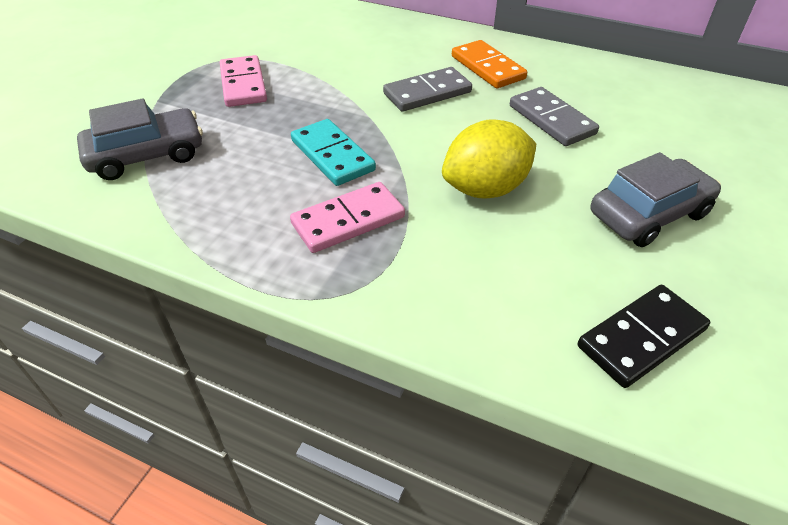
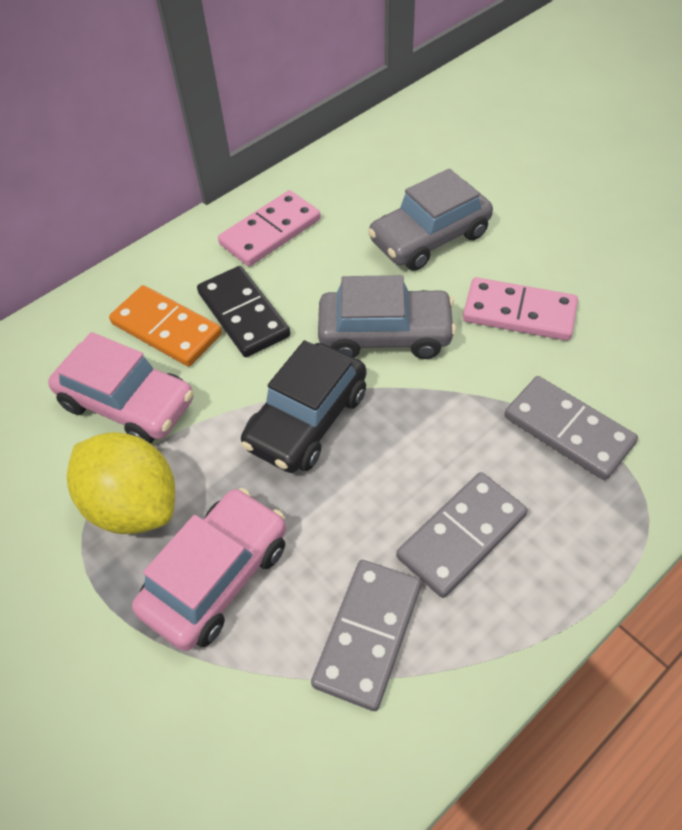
black car: none = 0 -> [241,340,366,473] = 1
grey domino: [383,67,472,112] [510,87,599,146] = 2 -> [311,560,421,711] [396,472,528,598] [504,376,638,480] = 3
pink car: none = 0 -> [48,332,194,444] [132,488,286,651] = 2
turquoise domino: [291,119,376,186] = 1 -> none = 0

